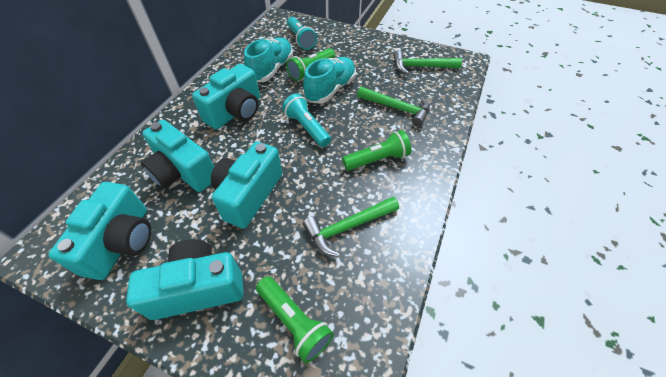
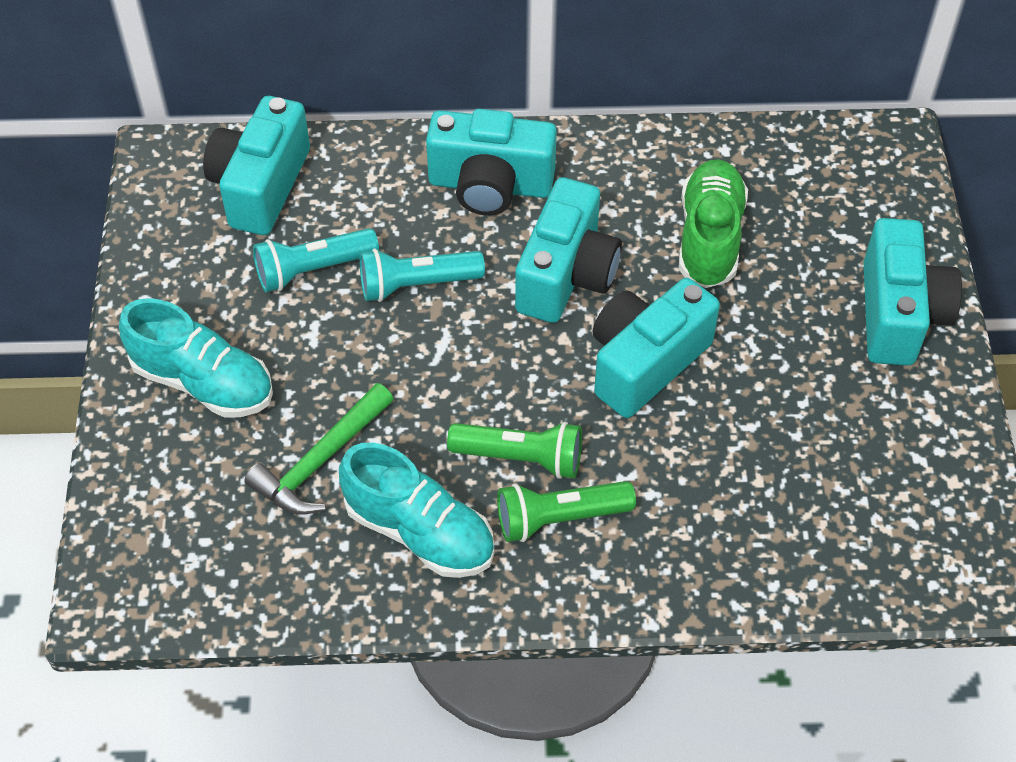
green flashlight: [256,276,334,363] [286,48,335,81] [342,130,411,171] = 3 -> [447,422,582,479] [497,481,636,542] = 2
green hammer: [303,197,399,257] [357,87,430,127] [393,50,462,75] = 3 -> [244,383,394,515] = 1
green shoe: none = 0 -> [679,159,748,288] = 1

